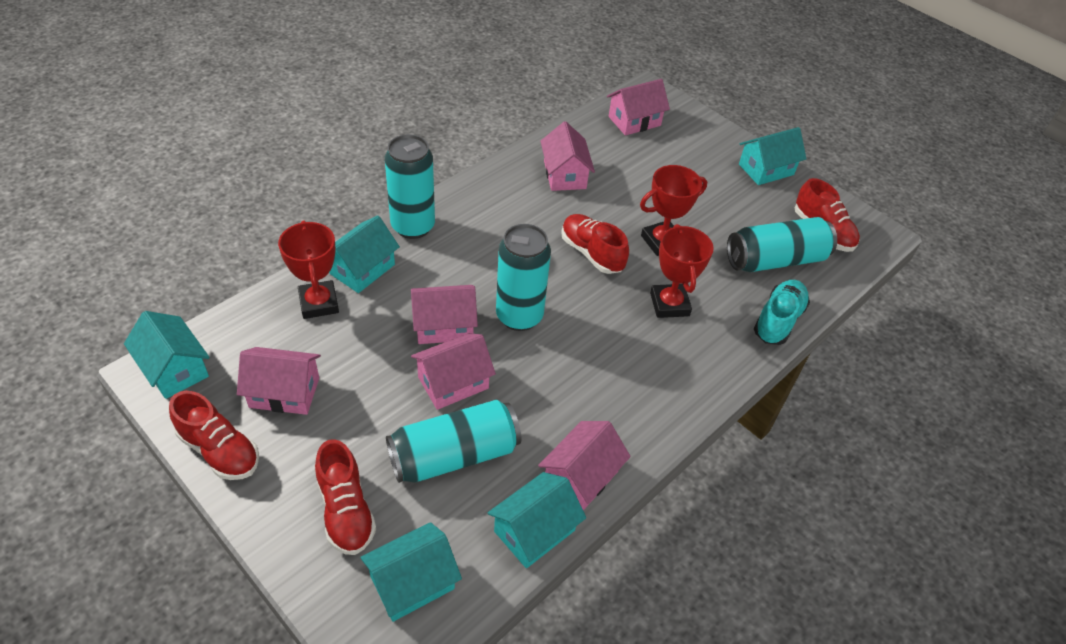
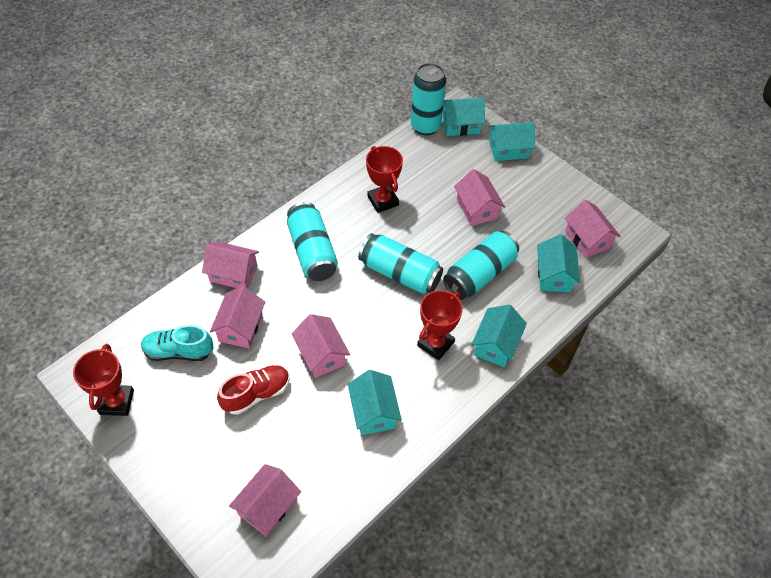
red shoe: [169,391,259,480] [315,439,376,555] [561,214,629,274] [795,178,860,252] = 4 -> [217,365,290,415] = 1

